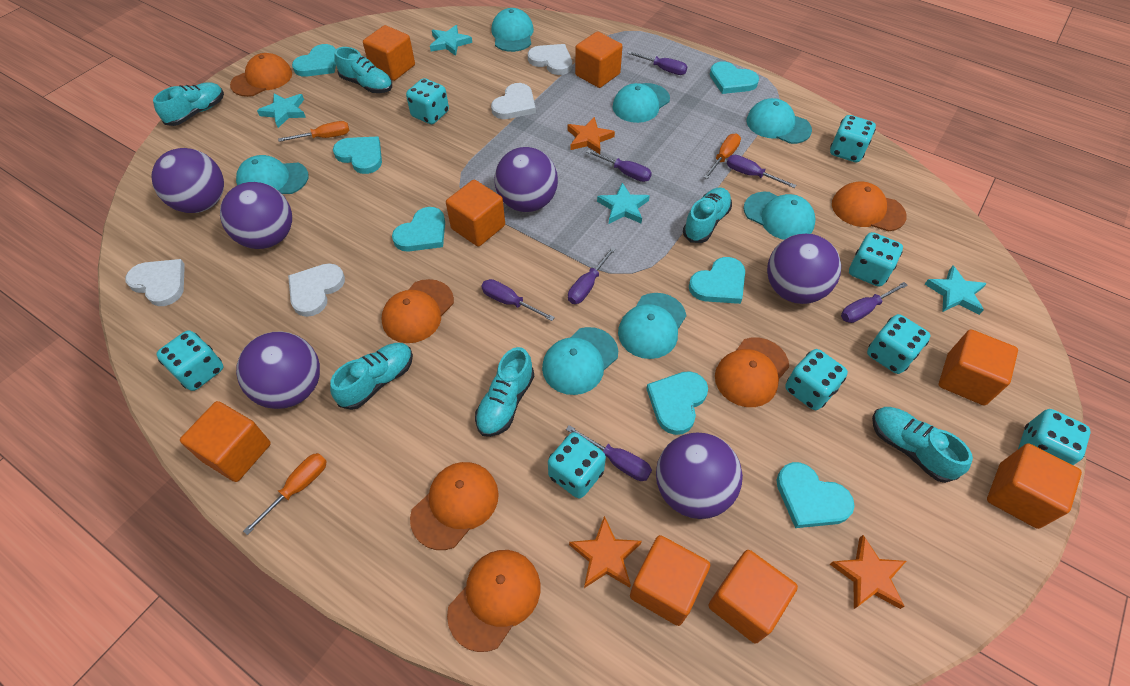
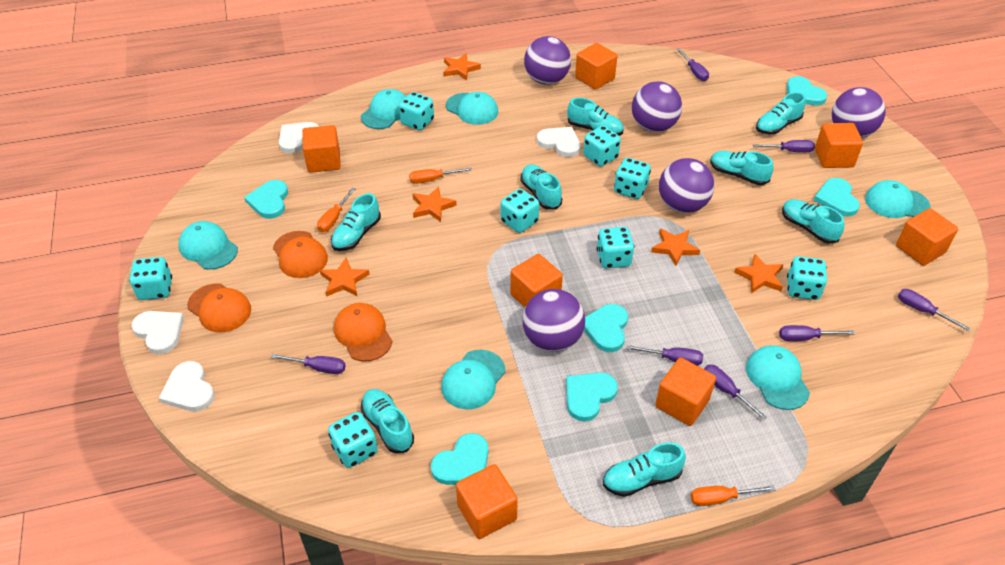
orange cap: [230,53,292,97] [381,279,454,343] [410,462,499,550] [447,550,540,652] [715,337,789,407] [832,181,907,231] = 6 -> [187,283,251,332] [273,231,328,278] [334,303,393,362] = 3
orange cube: [180,401,271,482] [363,25,415,81] [446,180,505,247] [575,32,623,88] [630,535,710,626] [708,550,798,644] [939,329,1018,406] [987,443,1082,529] = 8 -> [302,125,341,173] [456,464,518,539] [510,254,563,307] [575,43,617,90] [655,358,716,426] [815,123,863,168] [896,208,958,266] = 7
orange star: [567,117,615,154] [569,516,642,588] [830,535,906,609] = 3 -> [320,258,370,296] [413,187,457,222] [444,53,481,80] [651,228,700,266] [734,254,783,293] = 5
purple ball: [151,148,224,213] [220,182,292,249] [236,331,320,409] [494,147,558,212] [656,432,743,519] [767,234,841,304] = 6 -> [523,289,585,352] [524,36,571,85] [632,81,682,132] [659,158,714,213] [832,87,886,138] = 5
turquoise cap: [236,155,309,194] [491,8,534,52] [542,327,618,395] [613,83,670,123] [618,293,686,359] [743,192,816,240] [747,98,812,144] = 7 -> [179,221,238,270] [361,89,406,129] [441,350,506,409] [446,92,498,125] [746,345,810,410] [865,180,931,218] = 6
turquoise heart: [292,44,336,77] [333,137,382,174] [392,207,445,251] [646,371,708,435] [689,257,745,304] [710,61,759,94] [776,462,855,528] = 7 -> [244,180,288,219] [431,433,488,485] [566,372,618,422] [584,304,628,352] [787,76,827,106] [813,178,860,217] = 6
turquoise shoe: [153,82,224,126] [330,343,413,410] [334,47,392,93] [475,347,534,437] [683,187,732,243] [872,407,973,483] = 6 -> [331,193,381,251] [361,389,414,453] [520,164,562,210] [567,98,624,136] [603,442,686,497] [710,151,774,185] [756,92,806,134] [782,199,844,244] = 8
turquoise star: [257,93,306,128] [430,25,472,56] [597,183,650,224] [925,266,987,315] = 4 -> none = 0

